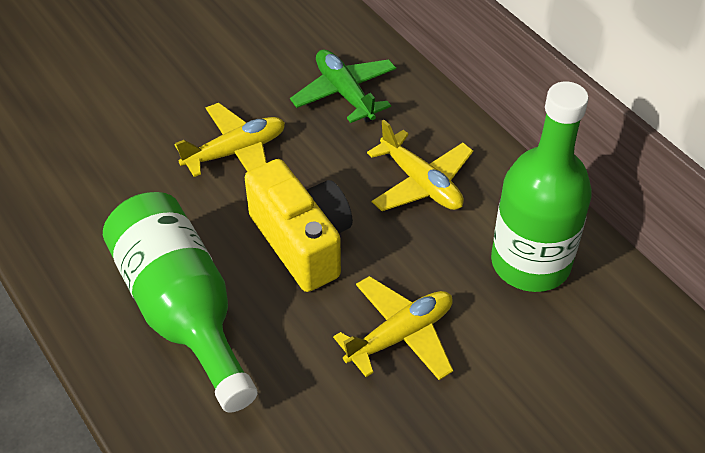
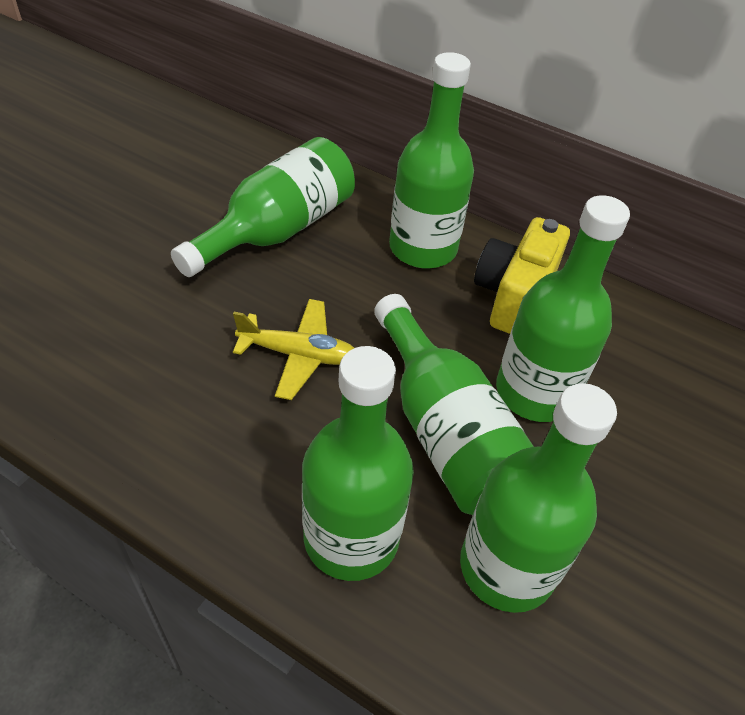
green bottle: [103,192,258,413] [491,81,592,292] = 2 -> [171,137,355,277] [302,346,414,581] [374,294,534,515] [389,52,474,268] [460,383,617,613] [496,195,630,422] = 6
green plane: [290,49,396,123] = 1 -> none = 0
yellow plane: [174,103,285,177] [333,276,453,380] [367,120,473,211] = 3 -> [233,299,354,400] = 1

